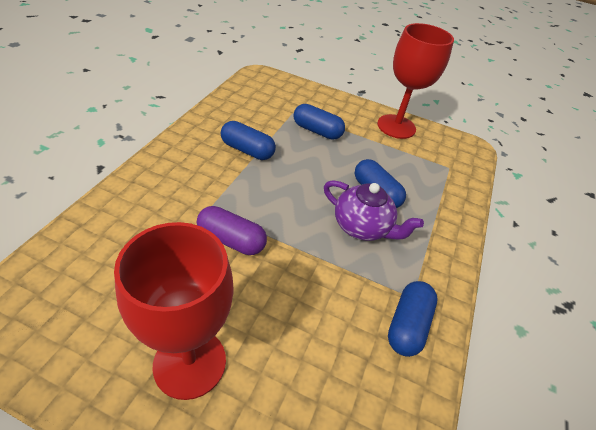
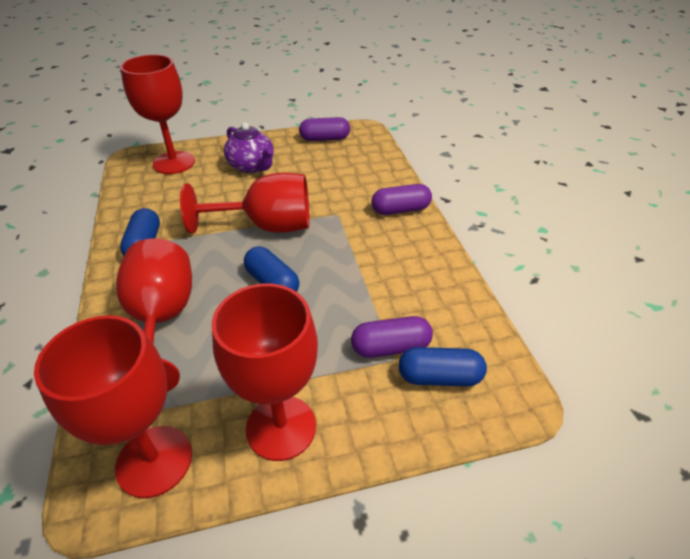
blue capsule: [221,121,276,160] [294,104,345,140] [355,159,406,208] [388,281,437,357] = 4 -> [120,208,160,256] [244,247,299,292] [398,347,487,386] = 3
purple capsule: [197,206,267,255] = 1 -> [299,117,350,141] [351,316,433,358] [371,184,432,215] = 3
red goblet: [114,222,234,400] [377,23,454,139] = 2 -> [34,315,192,498] [116,238,192,392] [120,54,195,174] [180,173,309,233] [212,284,318,461] = 5

